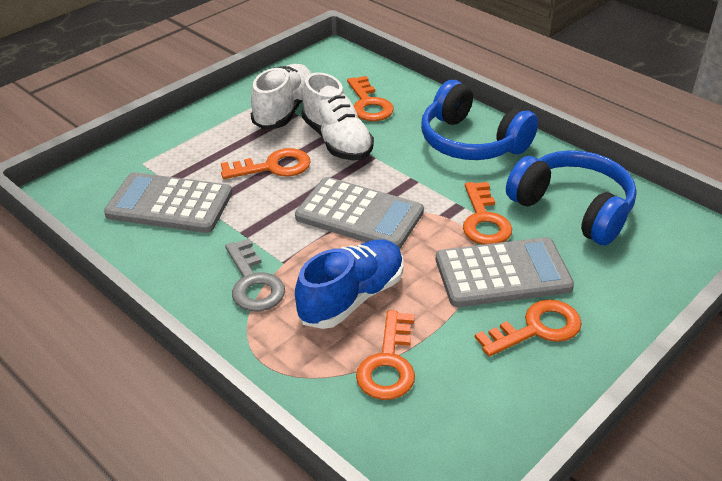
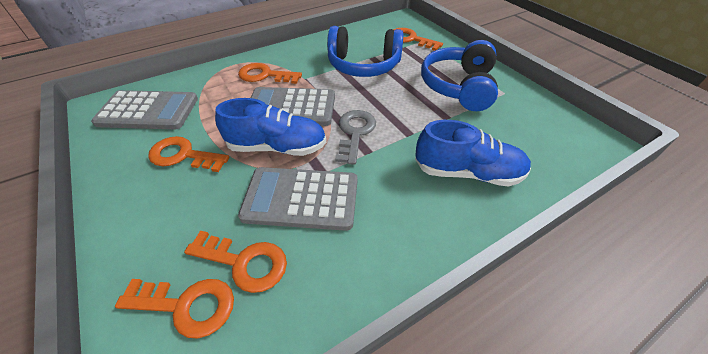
blue shoe: [295,239,404,329] = 1 -> [215,98,326,156] [415,120,531,187] = 2
white shoe: [251,64,311,129] [302,72,374,161] = 2 -> none = 0

